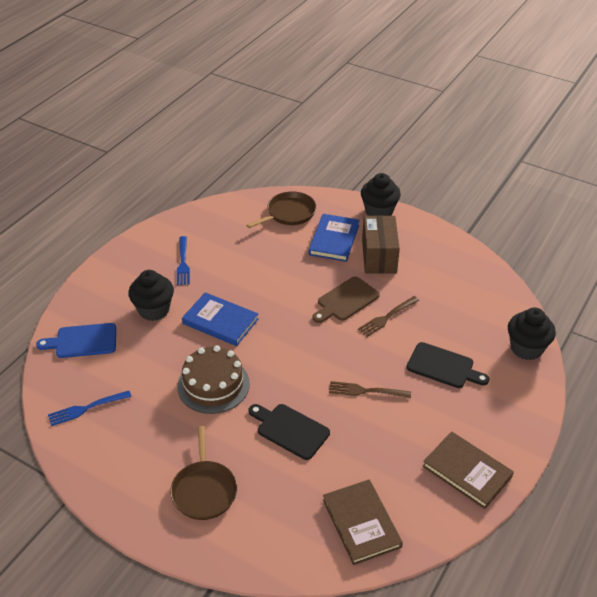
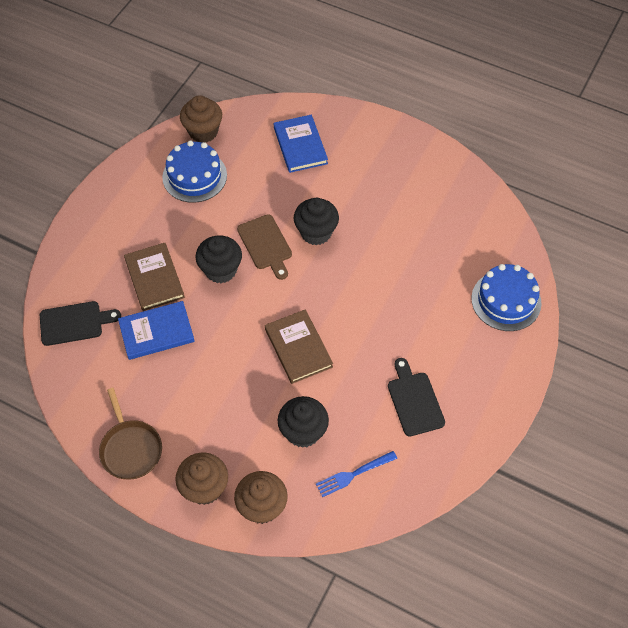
blue cake: none = 0 -> [162,141,227,203] [471,264,542,331] = 2
blue cutting board: [36,323,116,358] = 1 -> none = 0
blue fork: [48,391,132,426] [177,236,190,285] = 2 -> [316,451,397,497] = 1
brown box: [362,215,400,274] = 1 -> none = 0
brown cake: [177,345,250,414] = 1 -> none = 0
brown cupcake: none = 0 -> [175,453,228,505] [180,95,222,143] [234,471,288,524] = 3
brown fork: [329,381,411,398] [358,296,419,337] = 2 -> none = 0
brown pan: [170,426,237,520] [246,191,316,228] = 2 -> [99,388,162,480] = 1

